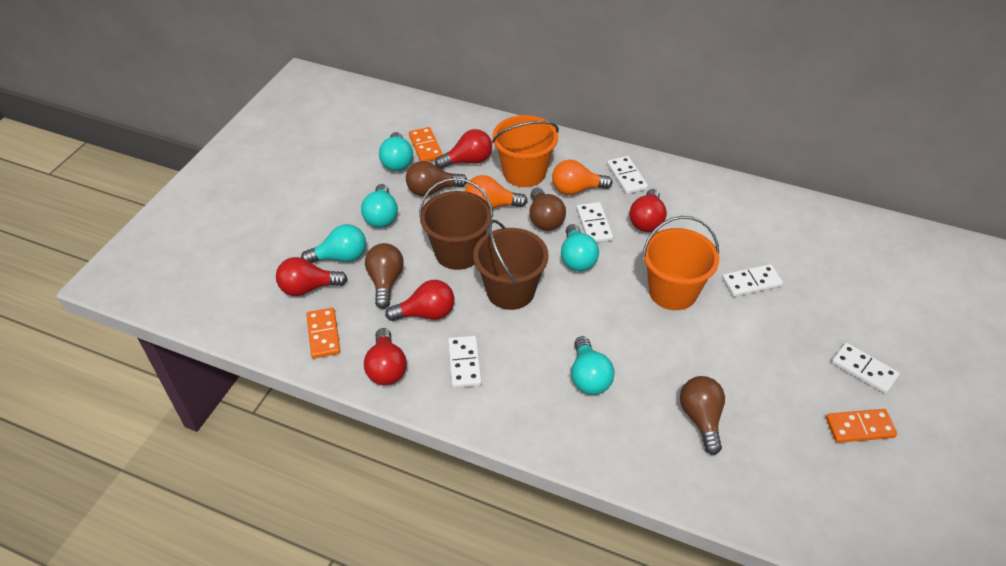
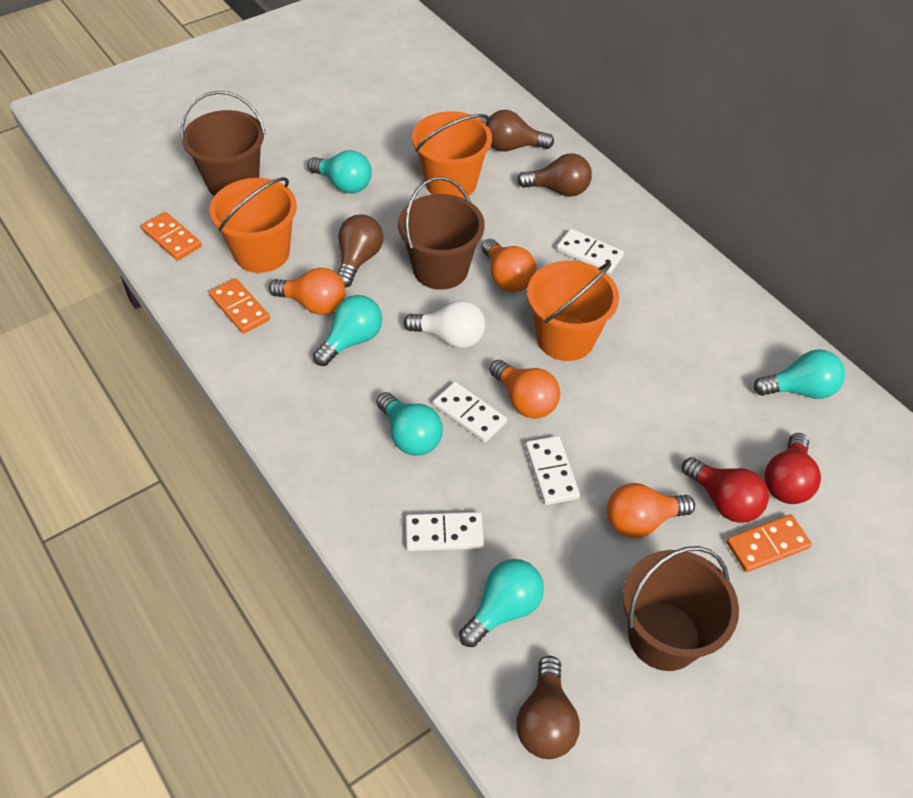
brown bucket: [419,178,493,270] [473,220,549,310] = 2 -> [180,91,266,196] [398,177,485,290] [623,546,739,671] = 3
orange bucket: [492,115,559,187] [642,216,719,310] = 2 -> [209,177,297,273] [412,111,492,198] [527,261,619,361] = 3
orange light bulb: [465,175,528,209] [552,160,613,195] = 2 -> [269,268,345,315] [482,239,536,292] [490,360,560,419] [607,483,695,538] = 4
red light bulb: [276,257,347,296] [364,328,407,385] [385,280,455,321] [435,129,492,169] [629,189,667,232] = 5 -> [682,457,769,523] [764,433,821,504] = 2
white domino: [448,336,482,388] [577,202,613,242] [607,156,648,194] [722,264,783,297] [832,343,900,394] = 5 -> [406,512,484,551] [433,382,507,443] [525,436,580,505] [556,229,624,274] = 4
white light bulb: none = 0 -> [404,300,485,348] = 1

